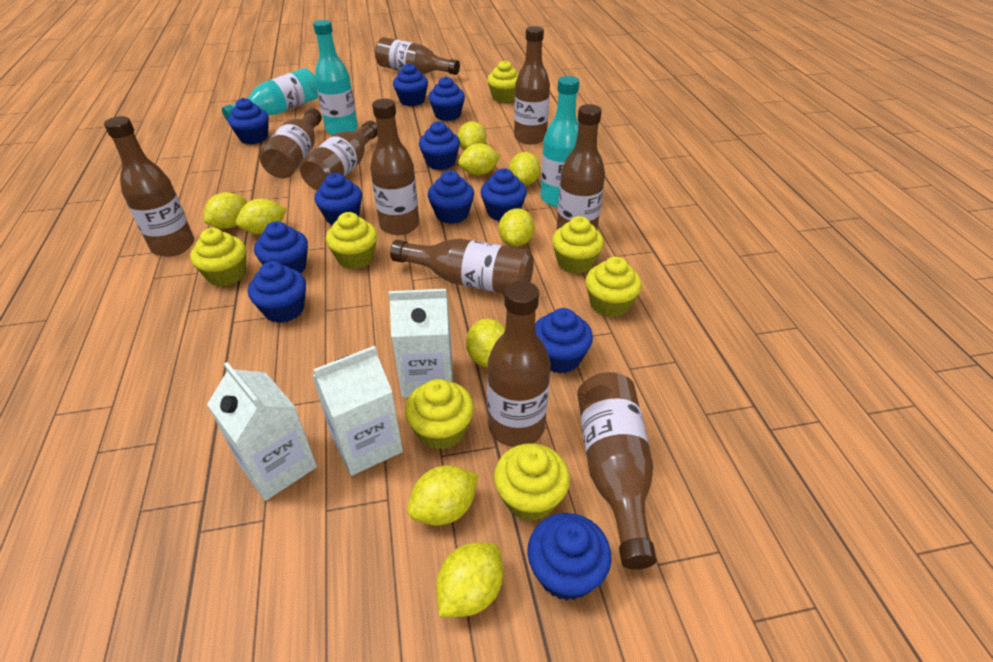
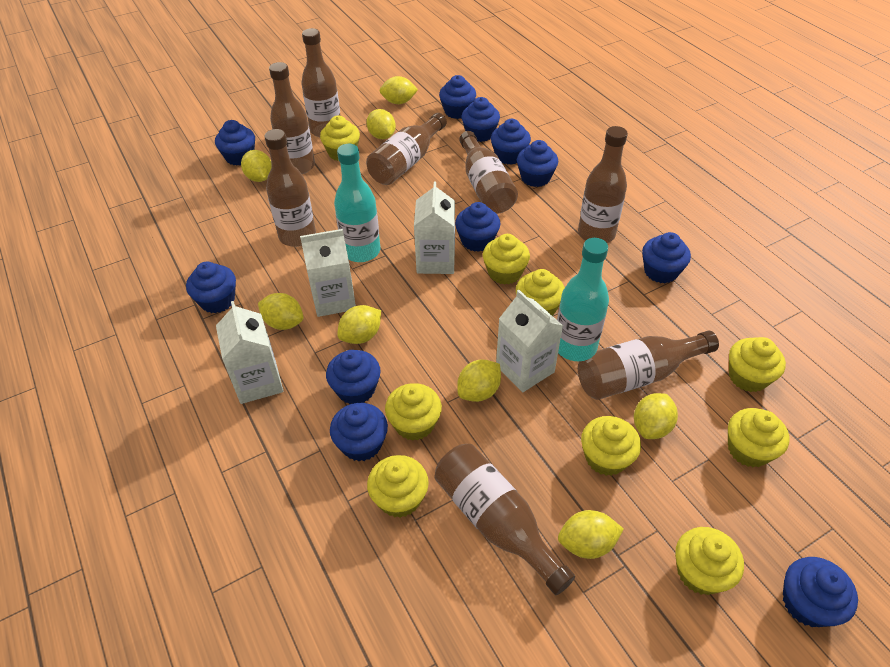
brown bottle: [104,116,194,257] [259,108,322,178] [299,121,378,190] [370,99,419,235] [375,37,460,75] [390,239,534,293] [487,281,551,447] [514,26,550,144] [557,104,605,230] [577,372,657,570] = 10 -> [265,129,316,247] [269,62,315,174] [301,28,340,137] [366,113,447,185] [435,444,575,595] [459,131,518,214] [578,126,628,243] [578,331,719,400] = 8
turquoise bottle: [222,68,318,121] [313,20,358,135] [540,76,579,207] = 3 -> [334,144,380,262] [557,238,609,361] = 2
white carton: [207,362,317,501] [312,346,403,476] [388,289,453,397] = 3 -> [216,301,283,404] [300,229,356,317] [414,181,455,274] [496,290,563,392] = 4
yellow cupcake: [190,228,246,287] [326,212,377,269] [405,379,474,450] [487,60,518,103] [494,443,570,521] [552,216,604,274] [585,256,642,317] = 7 -> [320,116,360,161] [367,455,429,518] [385,383,442,441] [483,234,530,285] [516,269,565,316] [581,416,641,476] [675,527,744,595] [728,408,789,467] [729,337,786,392] = 9
yellow lemon: [203,192,247,229] [236,199,287,235] [407,465,478,525] [436,542,503,617] [457,121,486,151] [458,143,501,175] [466,319,505,367] [499,208,535,247] [509,152,541,186] = 9 -> [241,150,272,182] [258,293,304,330] [337,305,381,344] [366,109,396,139] [380,76,418,104] [457,360,501,402] [558,510,624,559] [634,393,678,439] = 8

